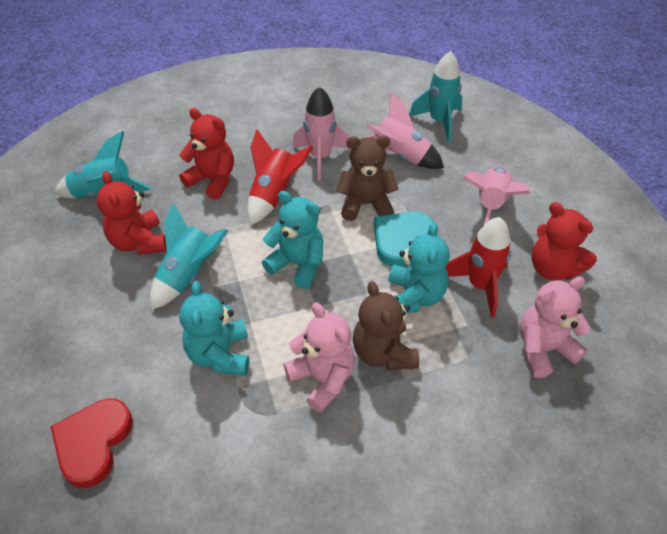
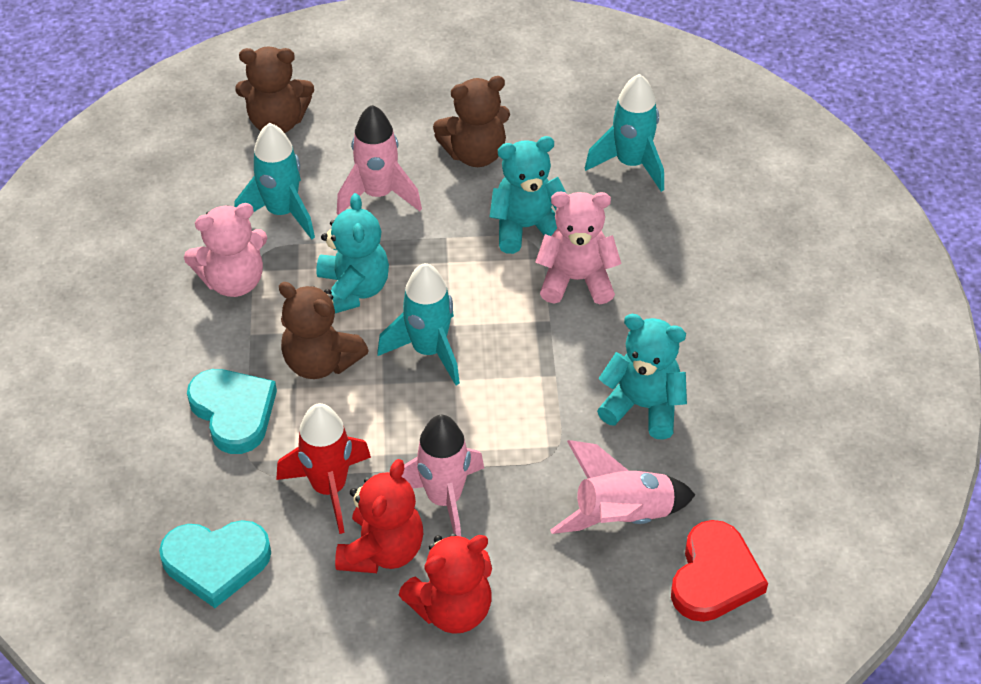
brown teddy bear: [337,136,399,221] [353,281,419,370] = 2 -> [235,46,314,133] [279,282,368,379] [433,76,510,167] = 3
red rocket: [247,129,313,225] [446,217,511,318] = 2 -> [276,403,371,534] = 1
red teddy bear: [97,171,166,255] [179,108,234,200] [531,202,597,280] = 3 -> [335,459,423,573] [399,534,492,634] = 2
turquoise heart: [374,211,433,267] = 1 -> [159,520,271,608] [187,369,277,454] = 2

